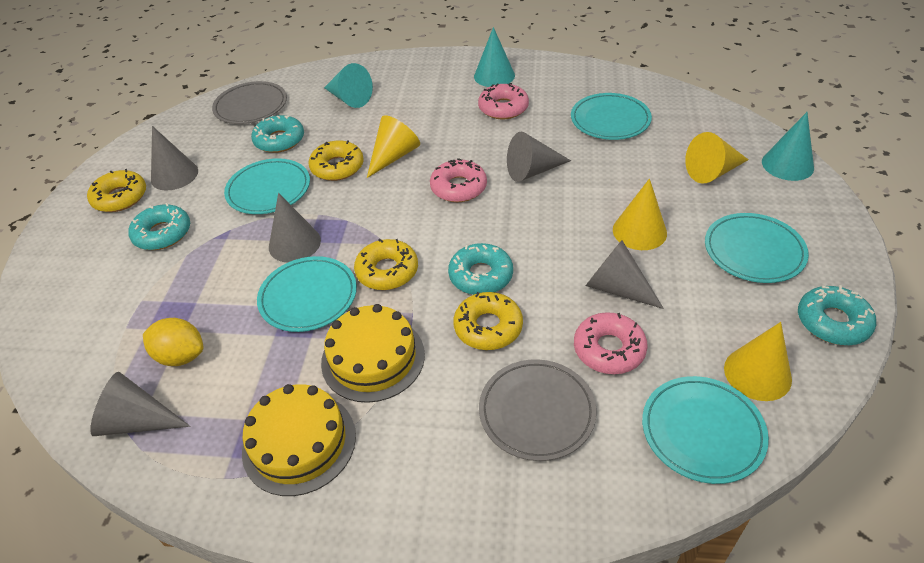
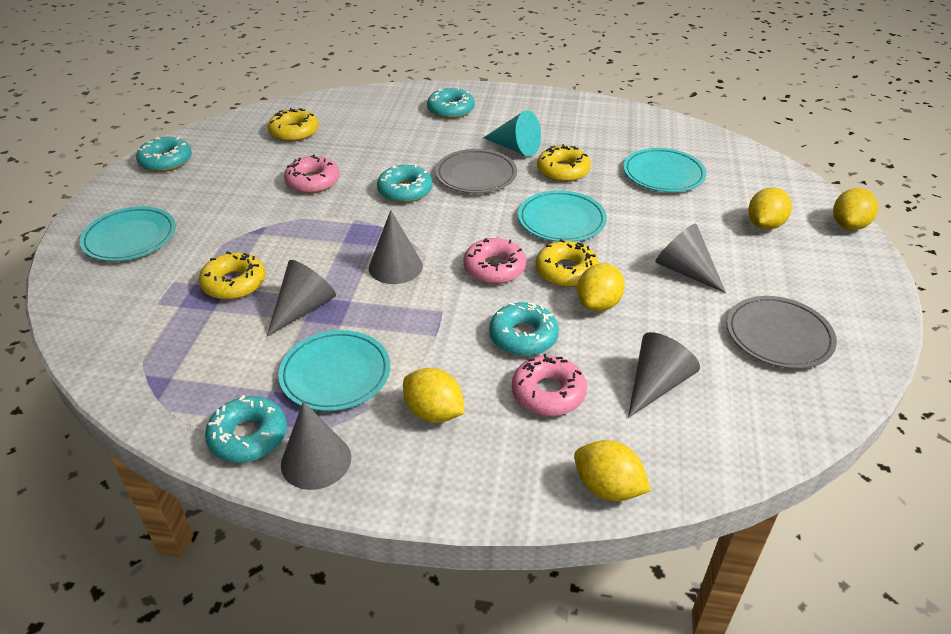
turquoise cone: [324,63,373,108] [474,27,515,87] [762,112,814,181] = 3 -> [483,110,541,157] = 1
turquoise donut: [128,203,190,250] [251,115,304,153] [448,243,513,295] [798,285,876,345] = 4 -> [136,137,192,172] [205,395,287,463] [377,164,433,203] [427,87,475,119] [489,302,559,356] = 5
turquoise plate: [224,158,310,214] [257,256,357,332] [571,93,652,140] [642,376,769,484] [705,213,809,283] = 5 -> [79,206,176,261] [278,330,390,411] [518,190,607,242] [623,148,707,192] = 4
yellow cake: [242,384,356,496] [321,304,425,403] = 2 -> none = 0
yellow cone: [367,115,420,178] [613,178,667,250] [685,132,749,184] [724,322,792,401] = 4 -> none = 0
yellow lemon: [143,318,203,366] = 1 -> [403,368,465,423] [574,440,651,501] [577,263,625,311] [748,187,792,230] [833,188,878,230] = 5

